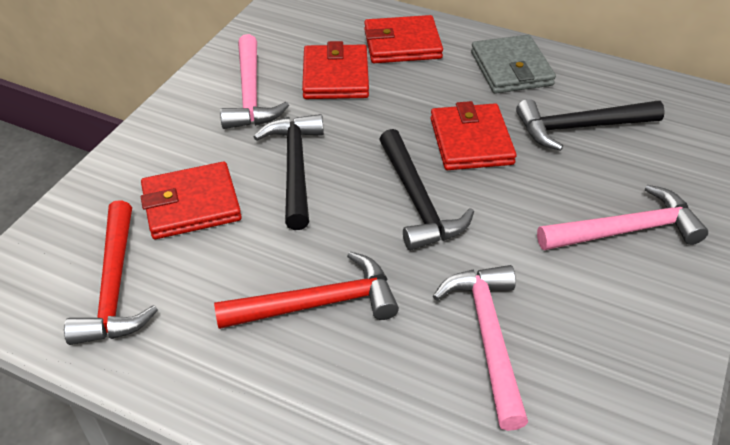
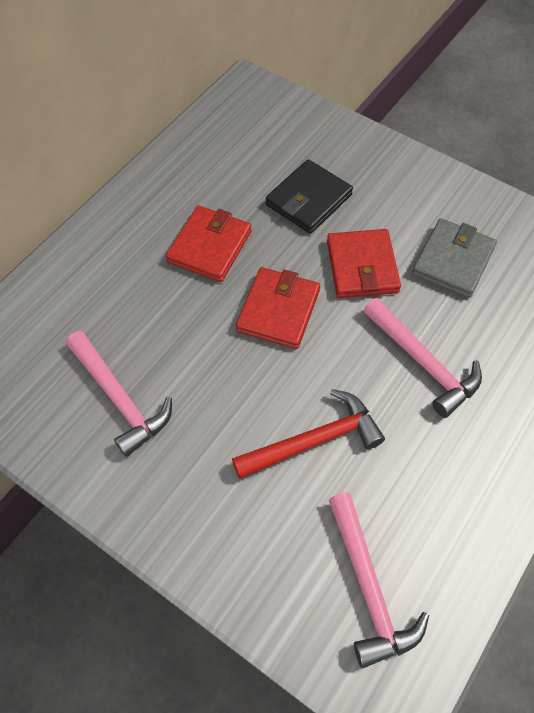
black hammer: [254,114,324,230] [379,129,474,251] [516,99,665,151] = 3 -> none = 0
black wallet: none = 0 -> [266,159,353,234] = 1
red hammer: [64,200,158,345] [214,251,399,329] = 2 -> [232,389,385,479] = 1
red wallet: [141,162,242,239] [302,41,369,99] [364,15,443,63] [430,101,517,170] = 4 -> [166,205,252,282] [236,267,320,349] [327,229,401,298] = 3

